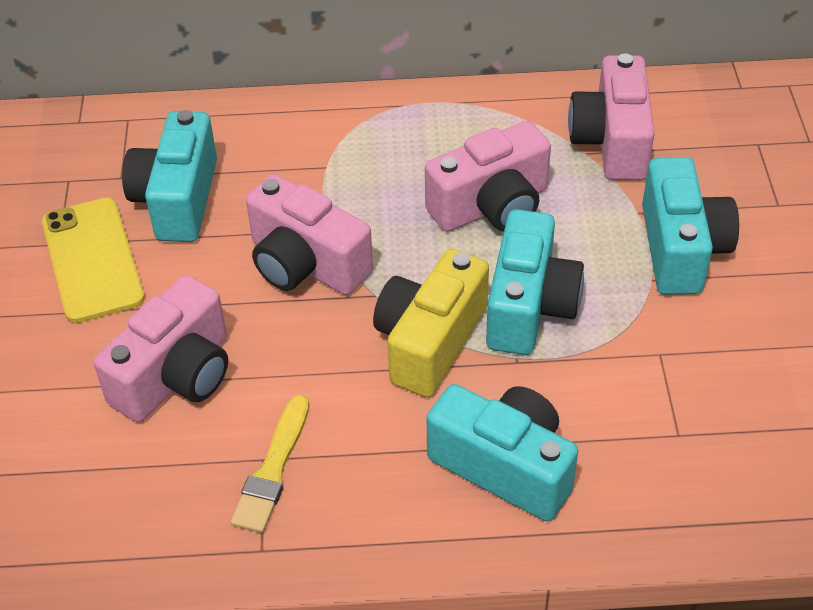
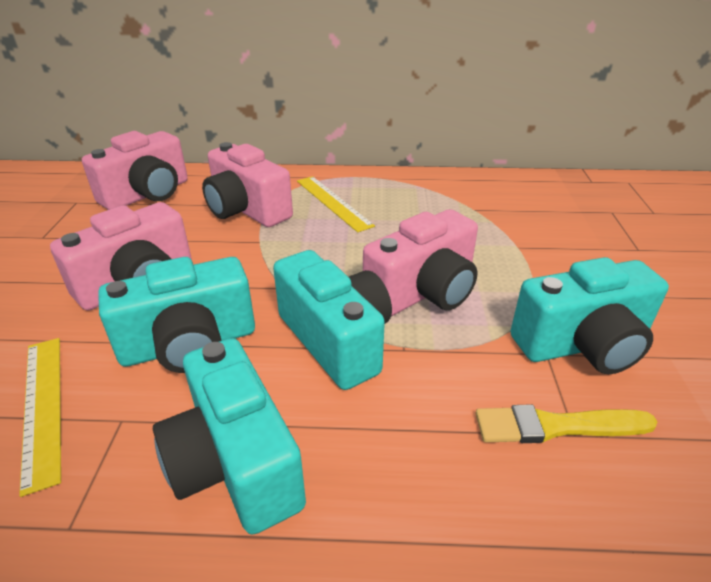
yellow camera: [373,249,489,397] = 1 -> none = 0
yellow phone: [42,198,145,323] = 1 -> none = 0
yellow ruler: none = 0 -> [19,338,61,497] [297,176,375,232] = 2

